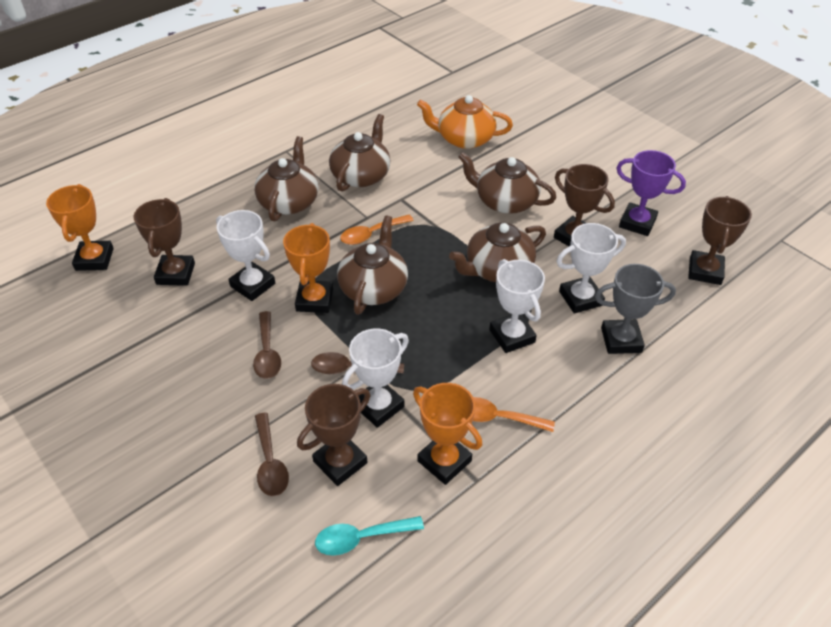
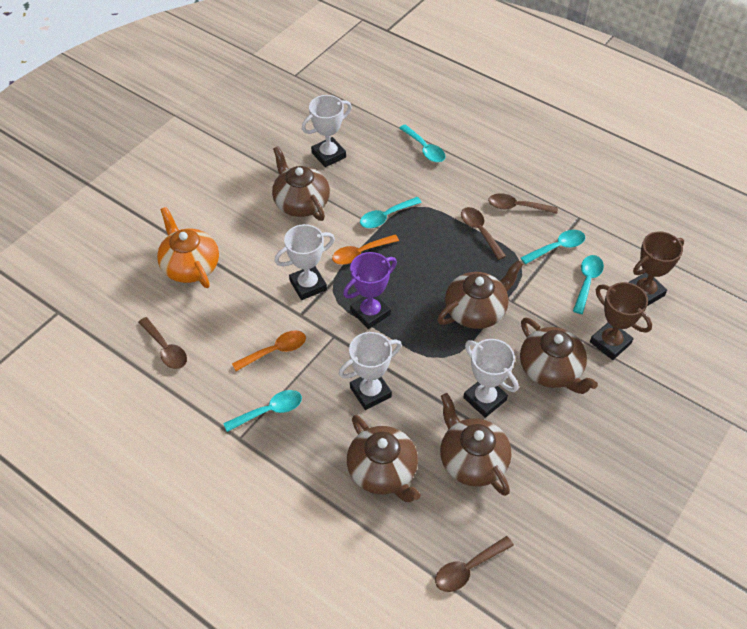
brown spoon: [253,311,281,379] [255,413,289,496] [311,352,404,374] = 3 -> [138,317,187,369] [435,536,514,592] [461,207,506,260] [488,193,558,214] = 4
brown trophy: [133,198,195,286] [297,384,370,486] [554,164,615,246] [688,196,752,285] = 4 -> [590,282,652,360] [628,231,684,306] = 2
grey trophy: [595,264,676,354] = 1 -> none = 0
orange trophy: [46,184,114,271] [283,223,333,313] [413,383,482,485] = 3 -> none = 0
turquoise spoon: [315,516,424,556] = 1 -> [223,390,302,432] [360,197,422,228] [399,125,445,162] [521,230,585,264] [573,255,604,314] = 5

